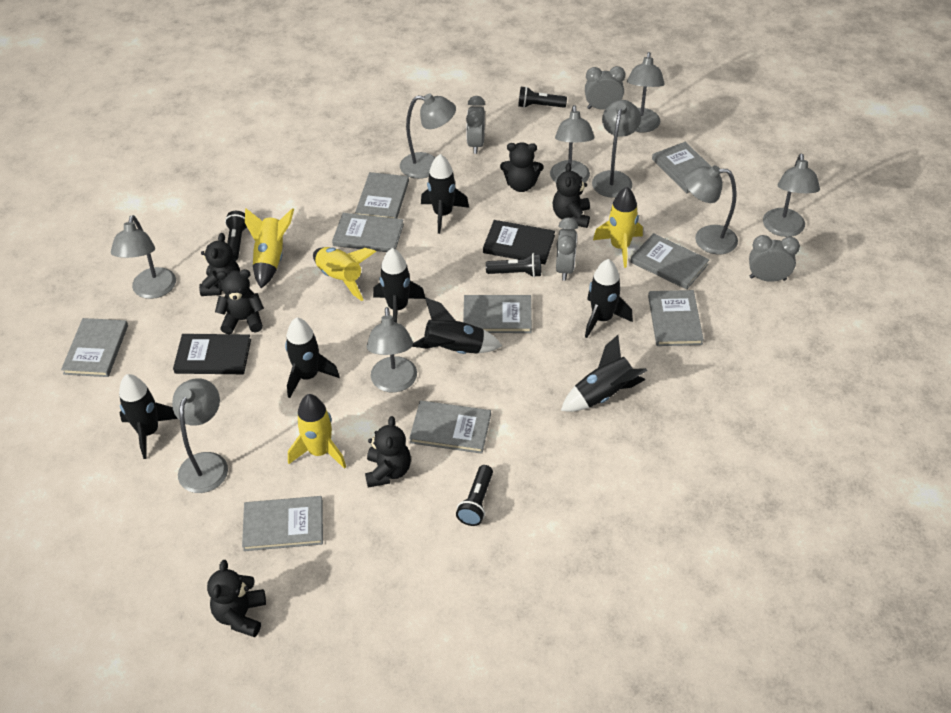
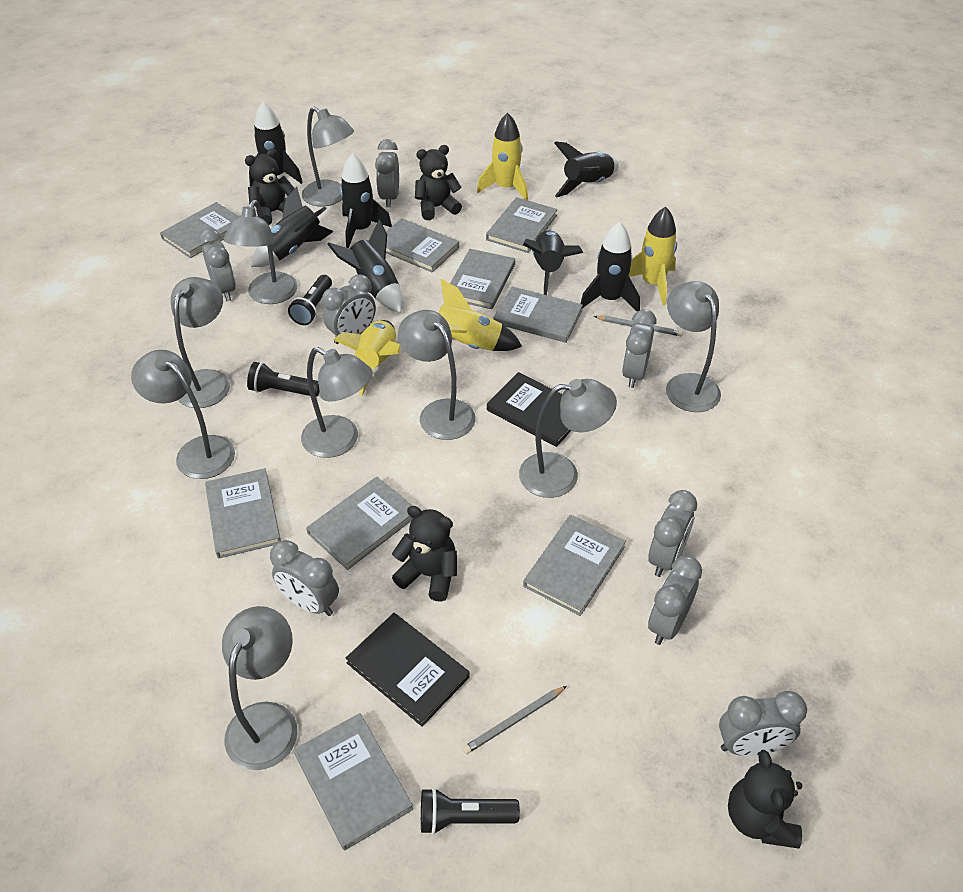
black flashlight: [225,211,247,261] [456,465,493,526] [486,253,541,277] [518,86,567,108] = 4 -> [247,362,320,397] [288,275,332,325] [421,788,520,835] = 3
black teddy bear: [199,233,240,296] [207,560,266,637] [215,269,264,334] [365,416,411,488] [500,142,543,192] [553,163,590,228] = 6 -> [245,148,295,225] [392,506,457,602] [415,145,462,220] [728,750,802,848] = 4
grey clock: [466,96,485,154] [556,218,578,281] [585,66,626,110] [749,235,800,282] = 4 -> [199,229,236,301] [270,540,339,616] [322,274,376,344] [375,139,399,207] [622,309,656,388] [648,490,697,577] [648,556,702,645] [719,691,807,756] = 8
grey pencil: none = 0 -> [462,686,567,754] [594,316,683,336] = 2

